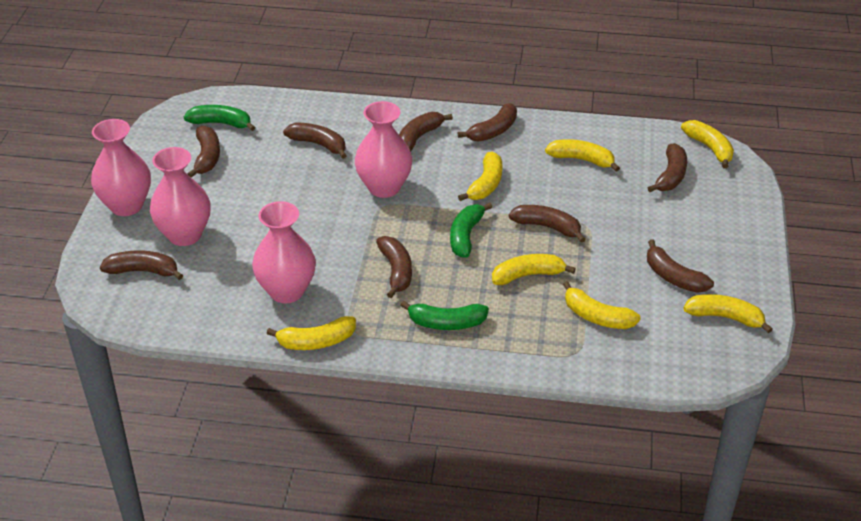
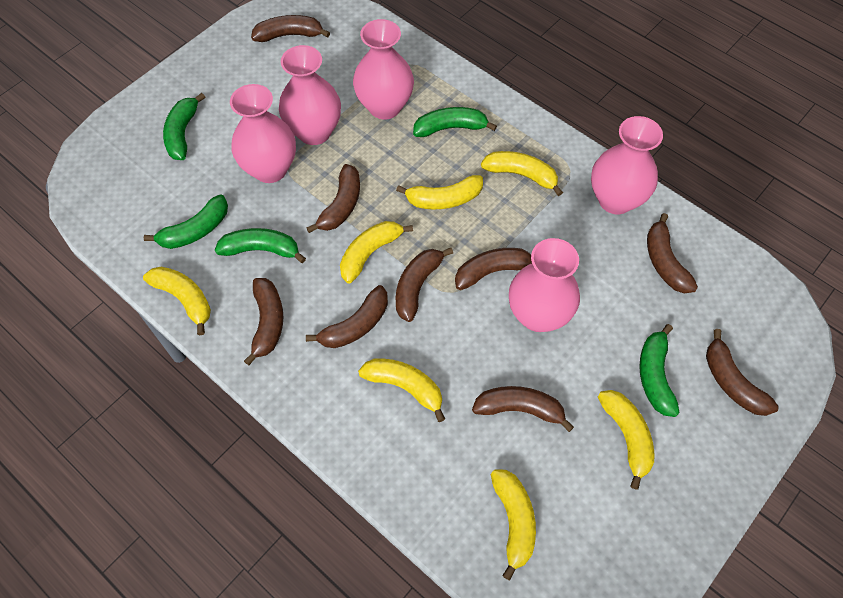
green banana: [184,105,255,131] [400,301,489,330] [450,202,492,258] = 3 -> [144,195,228,249] [163,93,205,160] [215,228,306,263] [413,107,497,137] [639,324,680,417] = 5
pink vase: [91,119,151,216] [150,147,211,246] [252,201,316,303] [355,101,412,198] = 4 -> [230,84,296,183] [279,45,341,145] [353,19,414,119] [509,238,580,332] [591,116,663,214] = 5

